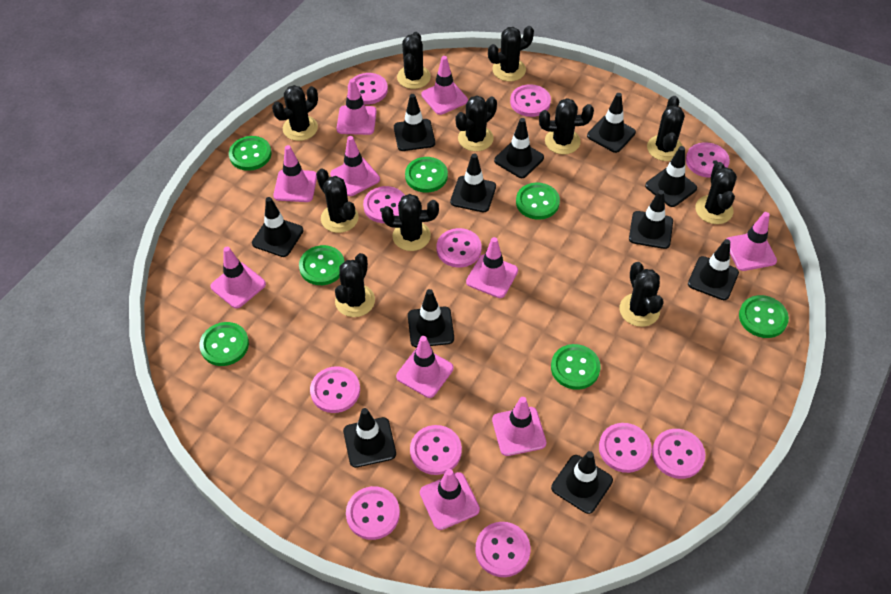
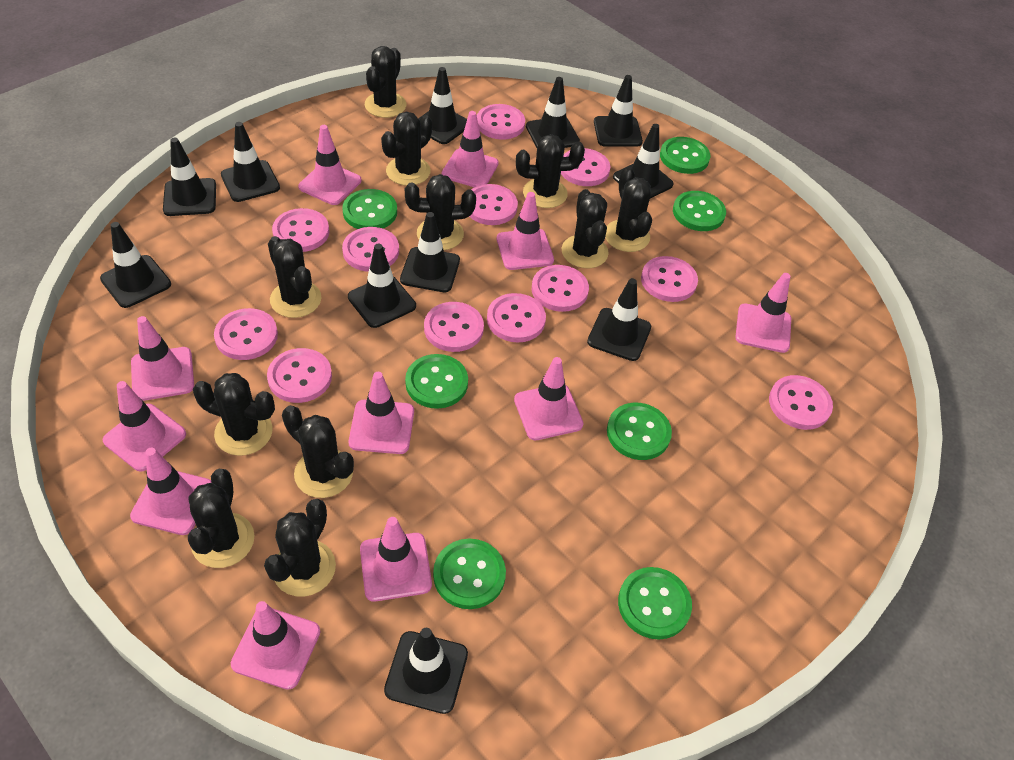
pink button: [310,366,360,413] [346,486,400,540] [348,73,388,105] [363,186,405,223] [410,425,462,475] [437,228,482,267] [475,522,531,577] [510,84,551,117] [599,423,652,473] [652,429,705,479] [686,142,730,178] = 11 -> [214,308,278,360] [267,348,332,403] [272,208,329,252] [342,227,399,272] [424,302,484,352] [469,184,518,225] [477,104,525,140] [487,293,546,342] [532,265,589,312] [561,148,610,186] [641,256,698,302] [769,375,833,430] = 12
pink traffic cone: [210,247,266,308] [273,145,317,202] [330,136,380,196] [337,79,377,135] [396,336,454,398] [420,469,480,530] [421,56,468,115] [466,237,518,298] [492,397,546,456] [727,212,777,271] = 10 -> [103,381,186,472] [130,448,212,535] [131,316,194,401] [231,601,320,690] [298,125,361,205] [349,372,414,454] [360,517,432,602] [442,111,499,187] [497,192,554,270] [514,357,584,440] [735,273,791,353] = 11

